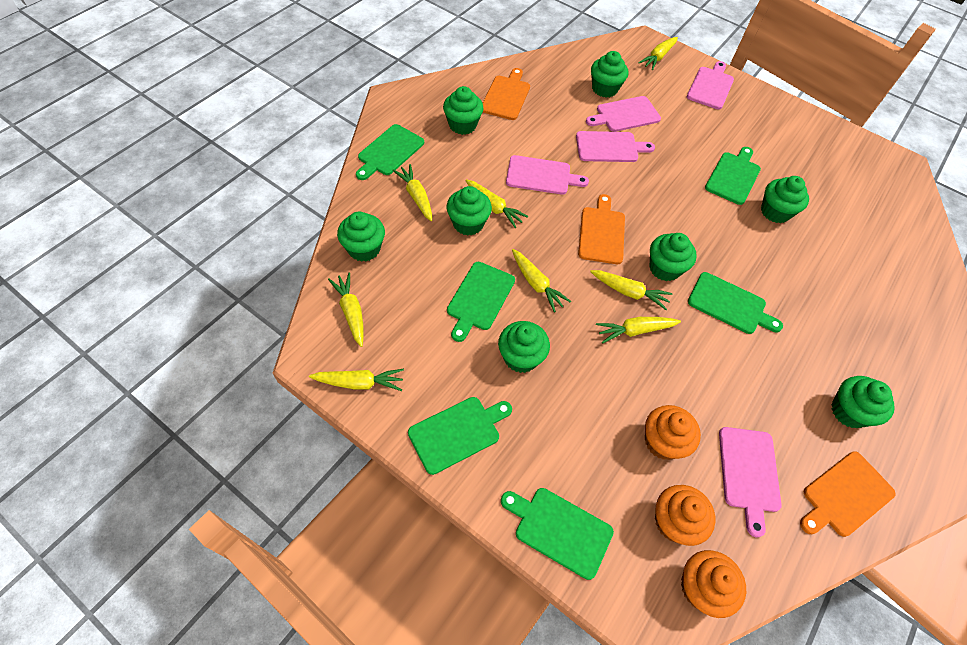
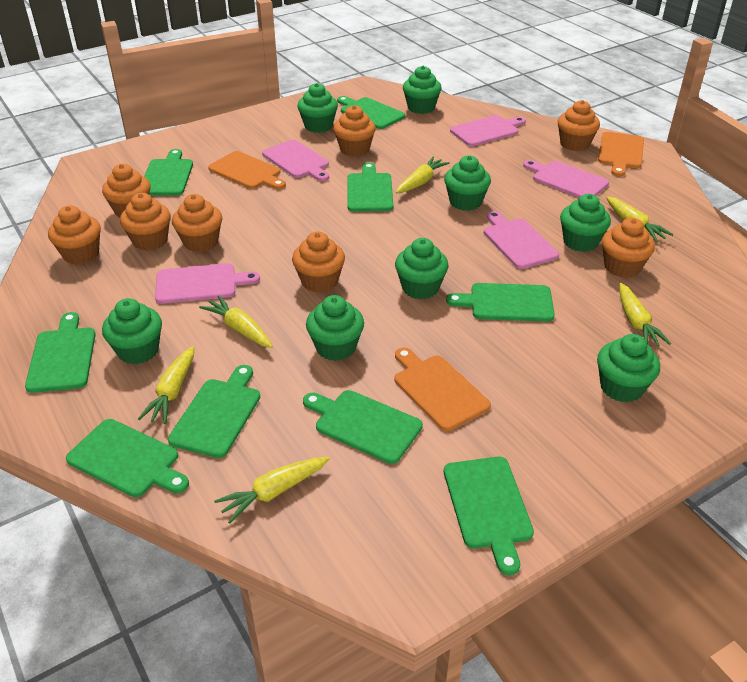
green cutting board: [356,124,424,180] [408,397,512,475] [447,262,515,342] [501,488,614,580] [688,272,783,334] [705,147,761,205] = 6 -> [25,312,96,393] [66,419,189,497] [144,149,193,196] [168,365,260,458] [303,390,423,464] [337,96,405,129] [347,162,393,212] [444,457,534,575] [446,283,555,322] = 9
orange cupcake: [645,405,701,460] [655,485,715,546] [681,550,746,618] = 3 -> [48,205,101,265] [102,164,150,218] [120,193,171,251] [172,194,222,252] [292,231,345,293] [333,105,376,157] [558,100,600,151] [602,218,655,278] = 8
yellow carrot: [309,369,404,391] [328,273,364,347] [392,164,432,221] [465,179,529,228] [512,249,571,312] [590,270,672,310] [596,317,681,343] [638,37,678,70] = 8 -> [138,346,194,424] [199,295,273,348] [214,457,330,524] [396,157,450,193] [606,196,674,242] [619,283,671,346] = 6

